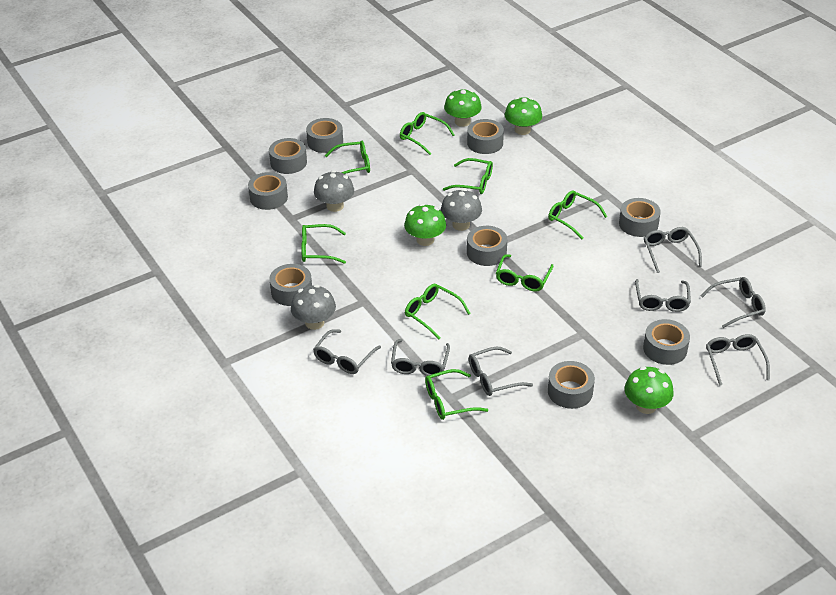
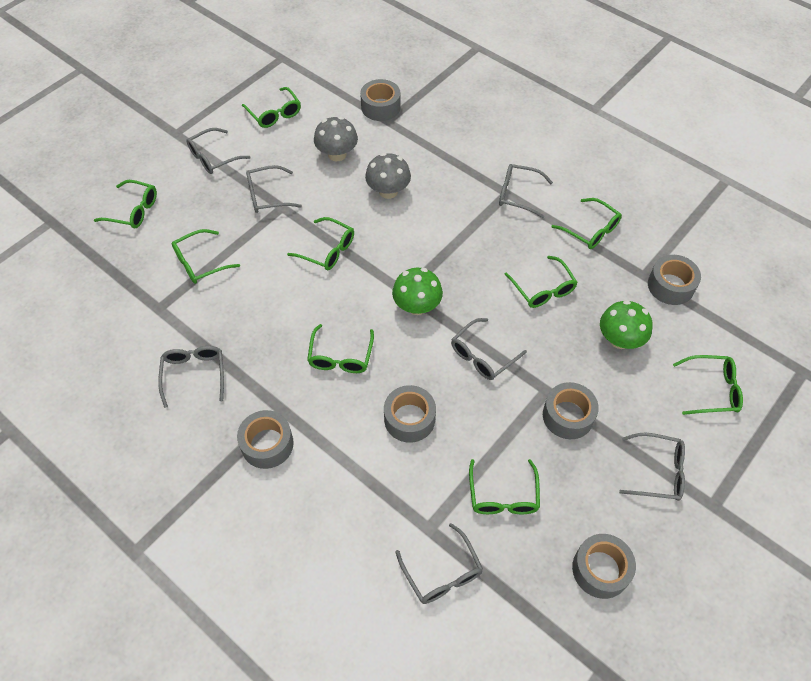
green glasses: [301,224,346,264] [325,141,370,174] [400,112,455,155] [405,284,471,339] [425,369,488,420] [443,158,493,194] [496,254,554,292] [548,190,607,239] = 8 -> [94,180,157,229] [172,229,240,284] [242,87,301,128] [287,217,354,270] [307,324,374,373] [469,459,540,514] [504,256,578,308] [551,198,622,249] [673,355,743,415] = 9
green mushroom: [404,204,446,246] [444,89,482,127] [505,97,542,135] [624,366,674,414] = 4 -> [392,268,443,315] [600,300,653,349] = 2
grey mushroom: [291,285,336,330] [314,170,354,212] [441,189,482,231] = 3 -> [314,116,358,161] [365,153,411,199] = 2
grey tape: [248,172,288,210] [269,138,307,174] [269,264,312,306] [306,118,343,153] [467,119,504,154] [467,226,507,266] [548,361,595,409] [619,198,661,237] [643,319,690,365] = 9 -> [237,410,294,469] [360,79,401,121] [384,385,436,443] [543,382,599,439] [572,534,636,599] [648,255,701,305] = 6

